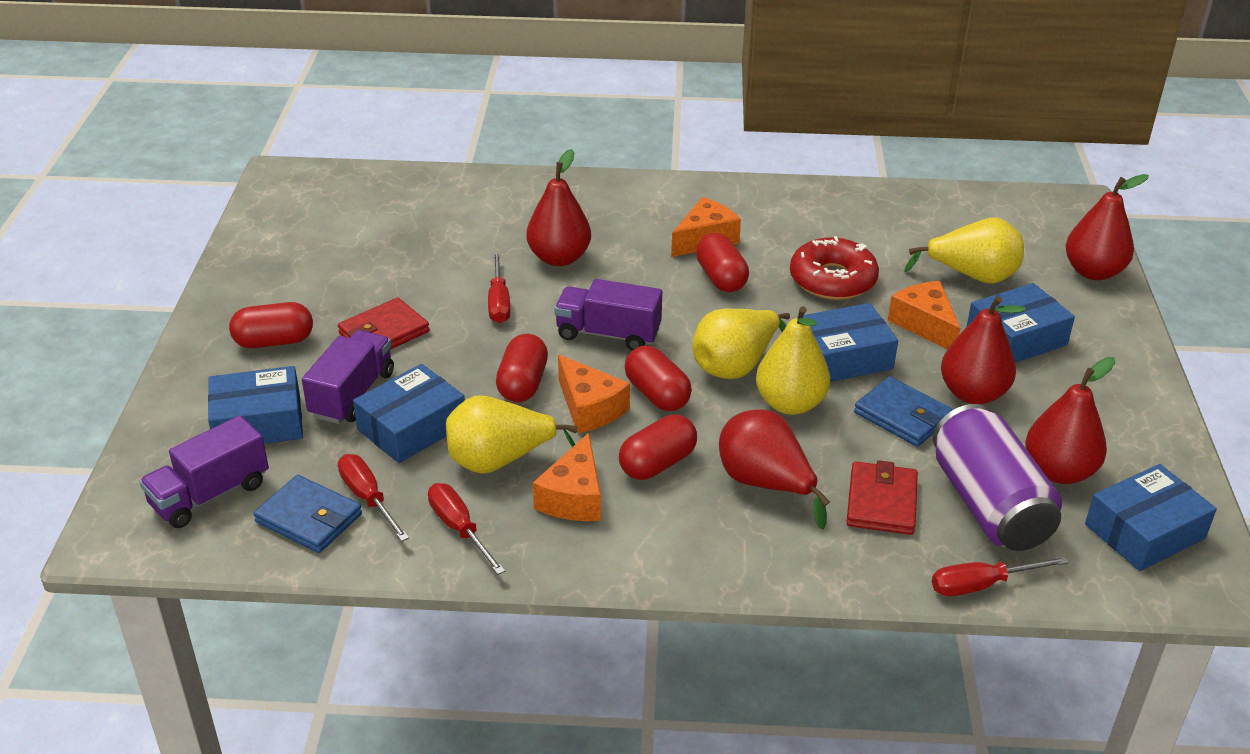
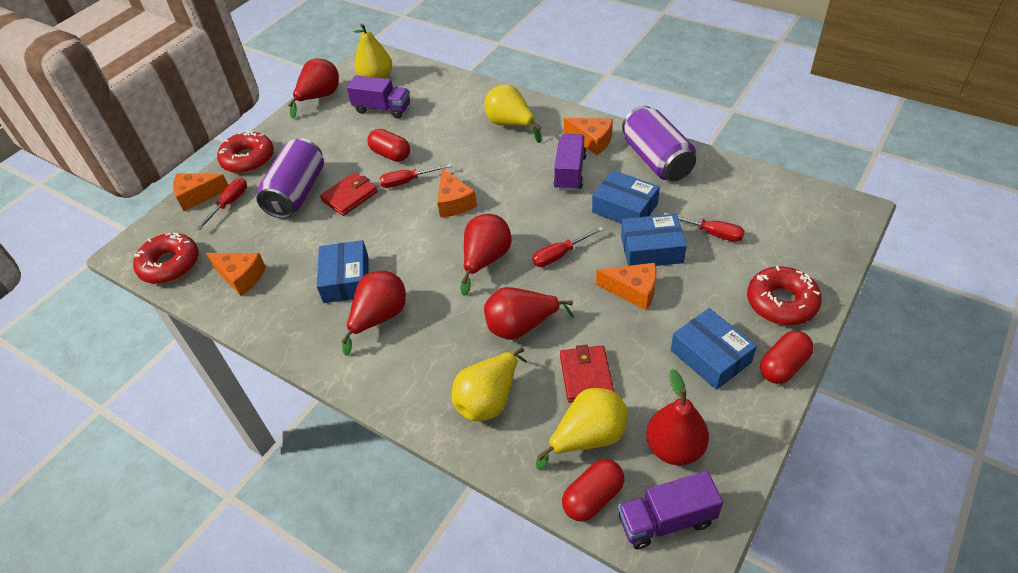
blue box: [208,366,303,444] [353,364,465,463] [797,303,898,382] [967,283,1075,363] [1085,464,1217,571] = 5 -> [317,240,369,303] [592,170,660,224] [621,214,687,266] [671,308,757,390] = 4
blue wallet: [253,475,362,553] [854,376,953,447] = 2 -> none = 0
orange cheese: [533,433,601,521] [558,355,630,433] [671,197,741,257] [888,281,961,349] = 4 -> [173,173,228,211] [206,253,266,296] [437,168,477,217] [564,118,613,155] [596,263,656,310] = 5
purple can: [933,404,1062,551] = 1 -> [256,138,324,219] [622,106,696,181] = 2
red capsule: [229,302,313,348] [496,334,548,402] [619,414,697,480] [624,346,692,411] [696,233,749,292] = 5 -> [367,129,410,162] [562,459,624,521] [760,331,814,384] = 3
red donut: [790,236,879,300] = 1 -> [133,233,199,284] [217,131,274,173] [747,266,822,325] = 3

